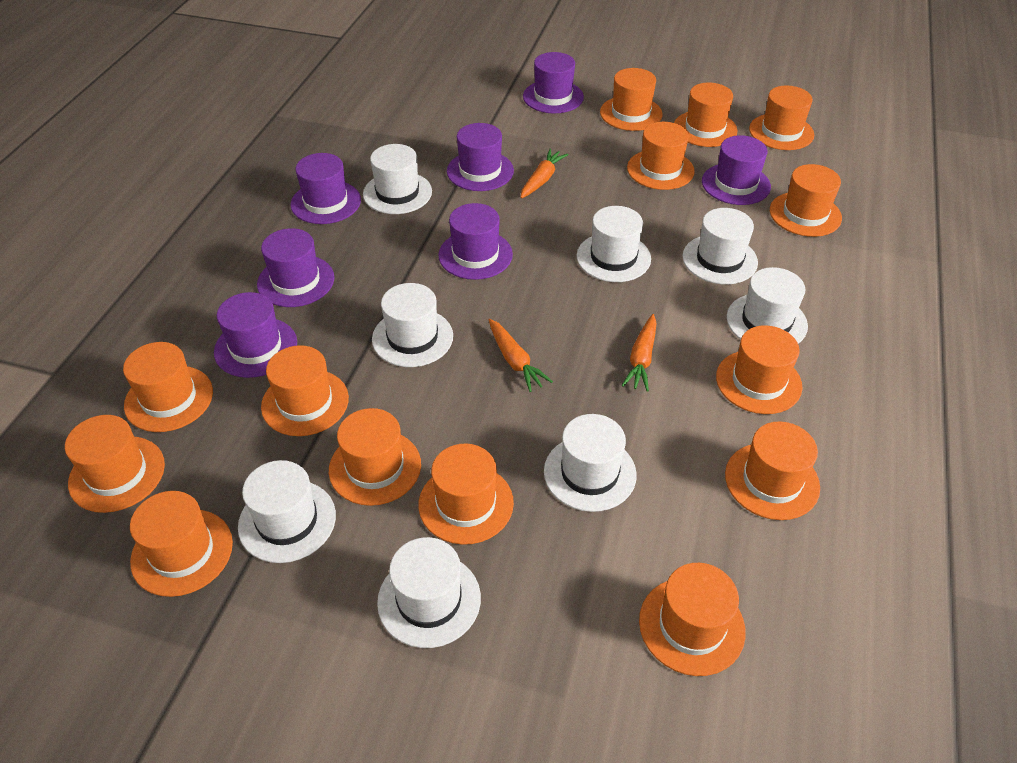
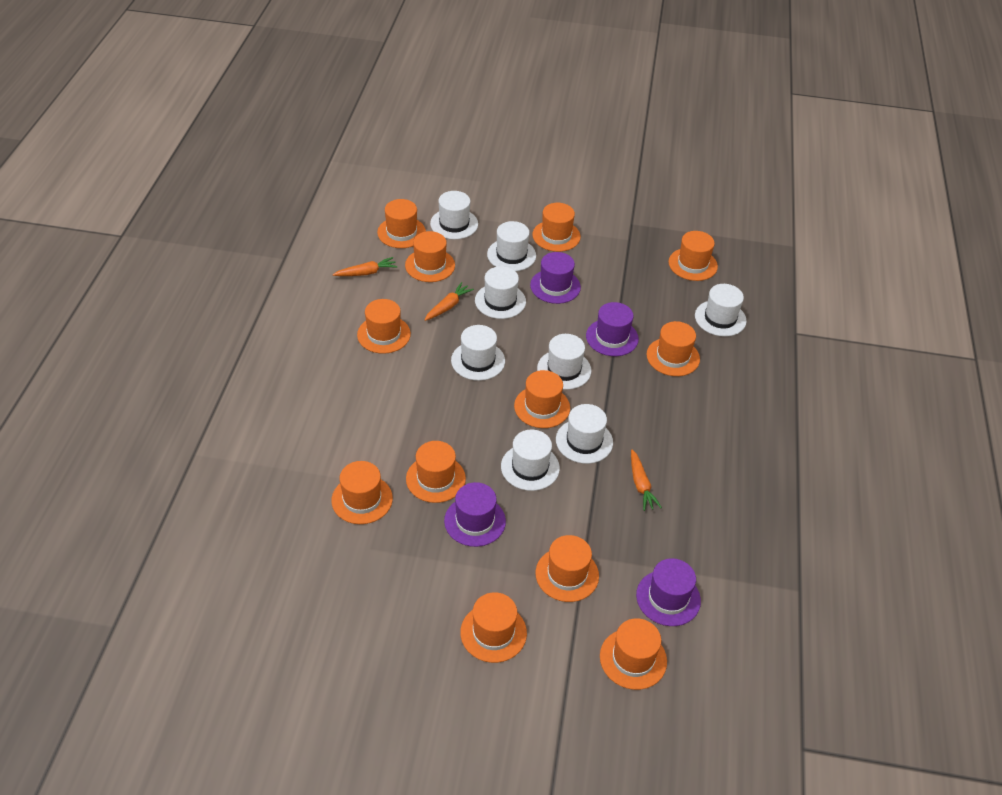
orange hat: [65,415,165,513] [123,342,213,432] [130,491,233,597] [261,345,349,436] [329,408,421,506] [418,444,514,545] [600,68,663,131] [627,122,695,190] [639,563,746,676] [674,83,738,147] [716,325,803,414] [725,421,820,520] [749,86,814,150] [770,164,842,237] = 14 -> [332,461,393,524] [357,299,411,354] [377,199,426,248] [405,231,455,282] [406,441,466,503] [460,592,527,663] [514,370,570,428] [532,203,581,252] [535,535,599,602] [600,618,667,690] [646,321,700,376] [668,231,718,281] = 12
purple hat: [214,292,297,378] [257,228,334,307] [291,153,361,224] [438,203,513,280] [447,123,514,191] [523,52,584,113] [702,135,771,205] = 7 -> [444,482,506,547] [530,252,581,304] [586,302,639,356] [636,558,701,626] = 4

